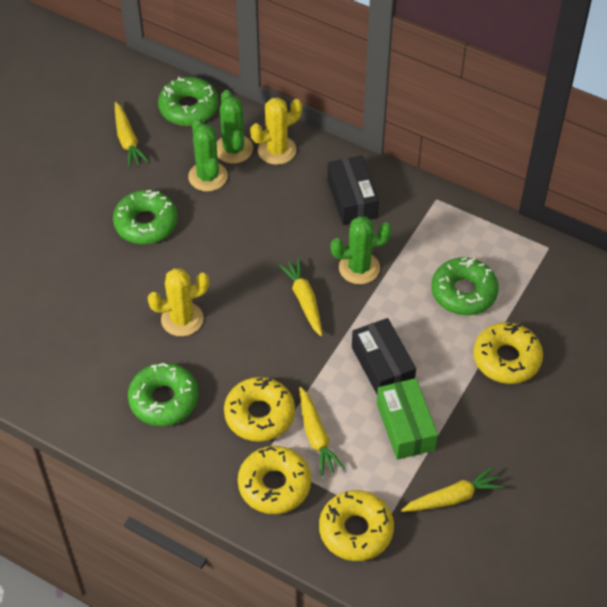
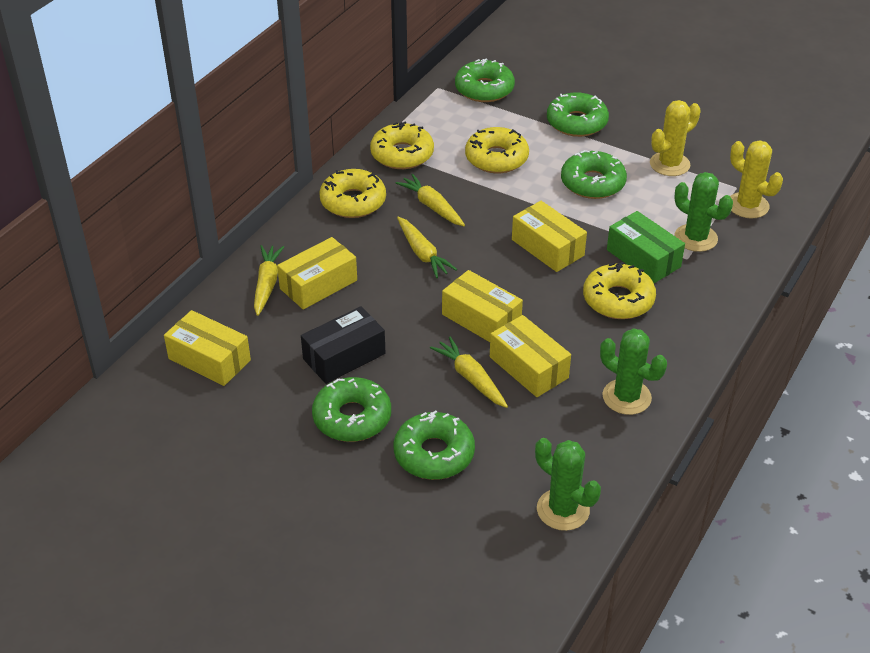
black box: [327,155,379,225] [352,318,416,394] = 2 -> [301,306,385,384] = 1
green donut: [113,190,178,244] [128,363,199,426] [158,77,219,126] [431,257,499,315] = 4 -> [312,377,391,442] [394,410,475,480] [455,58,515,102] [547,92,609,137] [561,150,627,199] = 5
yellow box: none = 0 -> [164,310,251,386] [277,237,357,309] [442,270,523,342] [490,315,571,397] [512,201,587,272] = 5

